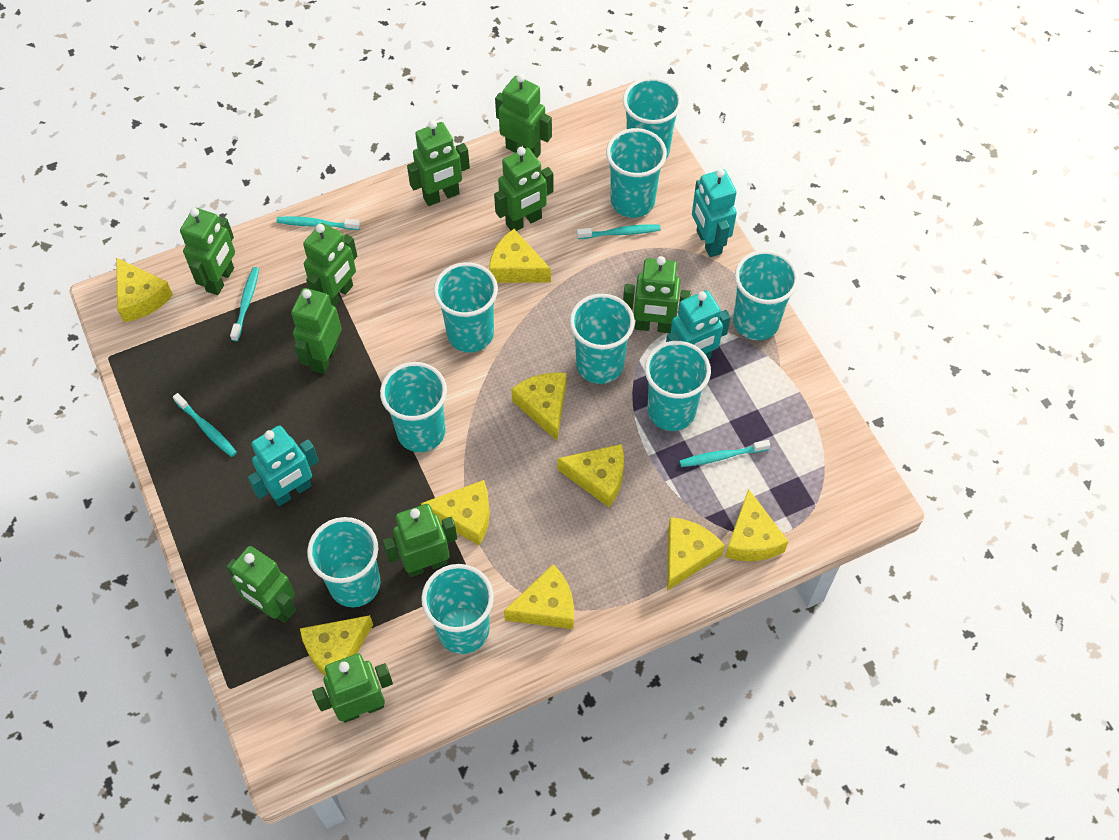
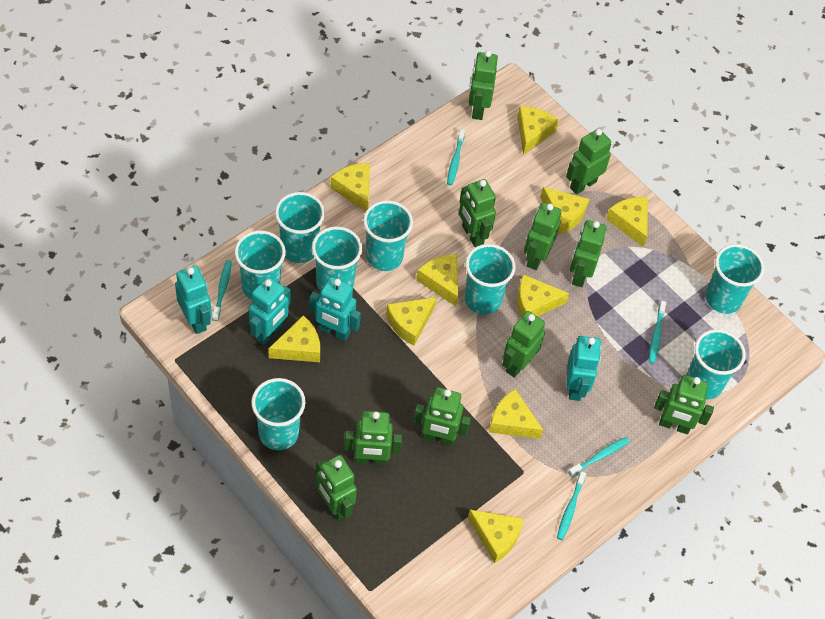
turquoise cup: [307,517,381,607] [380,362,447,452] [421,564,494,654] [434,262,498,353] [570,294,635,384] [606,128,667,218] [623,77,682,159] [645,341,711,431] [733,250,799,340] = 9 -> [234,230,286,300] [251,378,305,450] [275,192,325,263] [312,226,362,291] [363,200,413,271] [465,244,516,315] [687,329,746,400] [706,244,765,314] = 8
turquoise robot: [248,425,319,506] [666,290,731,359] [692,169,737,257] = 3 -> [175,265,212,334] [249,277,291,345] [309,277,361,341] [566,336,601,401] = 4
yellow cheese: [116,258,173,322] [300,615,373,676] [421,480,490,546] [489,229,551,283] [504,564,574,629] [511,372,567,441] [558,444,624,507] [667,517,725,591] [725,489,789,561] = 9 -> [269,315,320,362] [330,163,370,212] [386,297,437,346] [416,254,458,306] [468,510,524,563] [489,389,543,439] [517,106,559,155] [517,274,569,317] [540,187,589,235] [606,197,648,247] = 10

